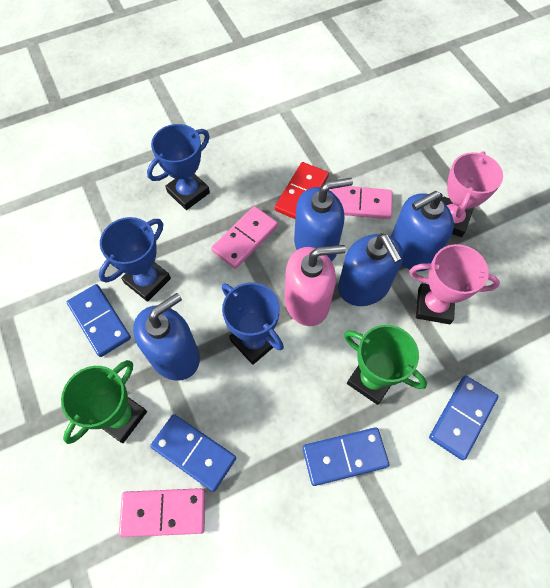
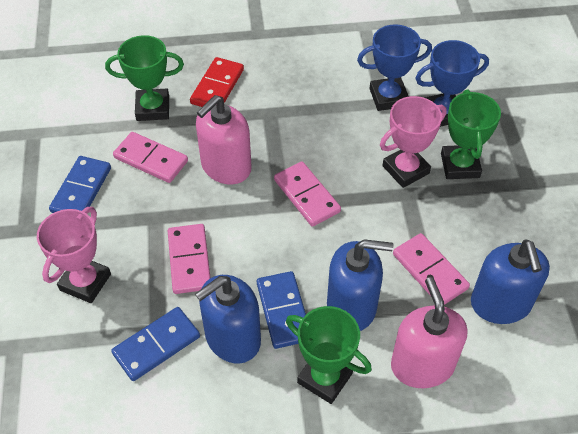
blue domino: [67,284,131,357] [150,414,236,492] [303,427,389,486] [429,376,498,460] = 4 -> [49,156,111,213] [111,307,200,381] [257,271,306,349] = 3
blue soap dispenser: [133,293,200,381] [294,178,353,261] [338,233,403,306] [391,191,454,272] = 4 -> [195,275,261,364] [327,239,393,331] [471,240,550,324] = 3
blue trophy: [99,217,171,302] [147,124,210,210] [222,282,284,365] = 3 -> [357,24,432,111] [415,40,489,127] = 2
green trophy: [61,360,147,444] [344,325,427,405] = 2 -> [105,35,184,121] [286,306,372,404] [441,90,501,179] = 3
pink domino: [119,488,205,537] [211,206,278,269] [329,186,393,219] = 3 -> [113,132,188,183] [168,224,210,294] [274,161,341,227] [393,233,470,305] = 4
pink soap dispenser: [285,245,346,326] = 1 -> [196,95,252,184] [391,277,467,388] = 2

